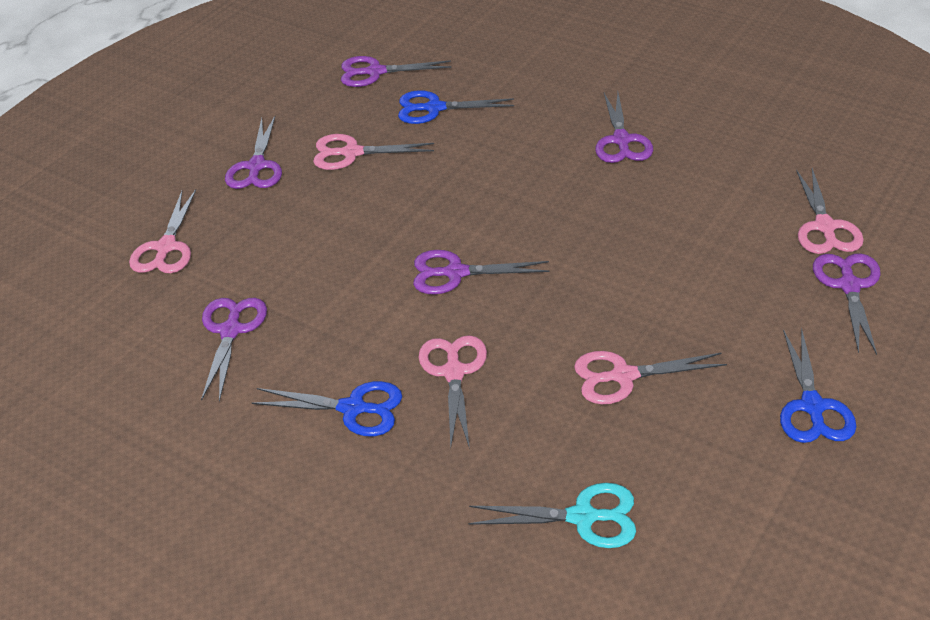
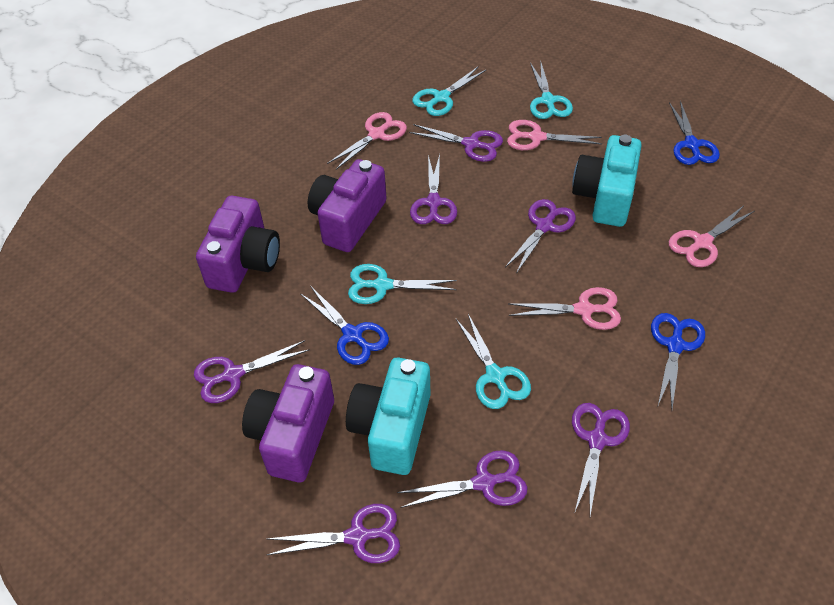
pink scissors: [129,189,196,273] [313,134,434,170] [419,335,487,449] [574,351,727,404] [796,168,864,254] = 5 -> [327,112,407,170] [507,120,602,150] [508,287,621,330] [669,205,754,267] = 4
purple camera: none = 0 -> [196,196,280,293] [242,364,334,482] [308,159,386,252] = 3
purple scissors: [201,298,267,402] [225,116,282,189] [341,56,451,87] [413,250,550,294] [595,93,653,163] [813,253,881,355] = 6 -> [194,340,310,403] [267,504,400,563] [397,450,528,508] [409,124,503,162] [410,154,457,224] [505,199,576,274] [572,403,630,516] = 7
turquoise camera: none = 0 -> [346,358,430,475] [572,135,642,227] = 2
turquoise scissors: [469,483,636,548] = 1 -> [348,264,457,304] [413,66,487,116] [456,314,531,409] [530,61,573,119] = 4

